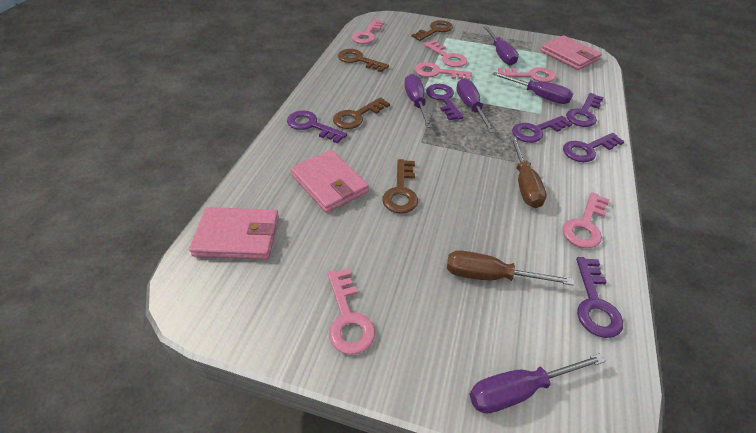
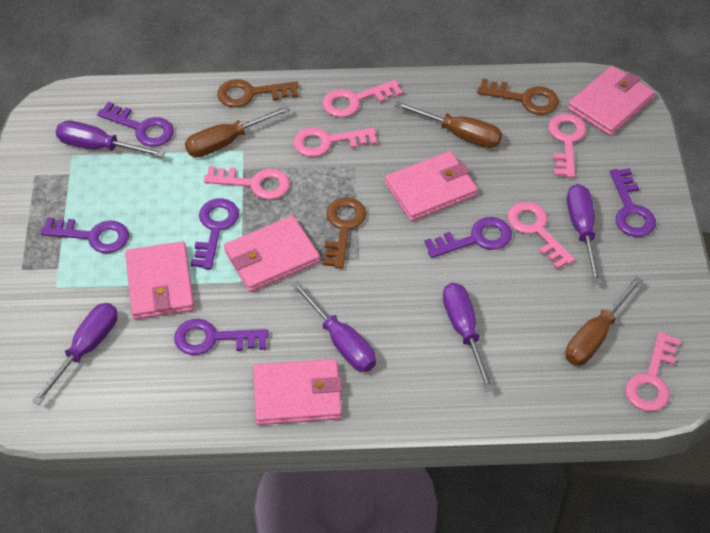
brown key: [333,97,390,129] [338,49,389,72] [382,159,418,213] [411,20,453,41] = 4 -> [217,79,299,107] [322,197,366,269] [477,79,559,115] = 3
brown screwdriver: [447,250,574,285] [510,136,547,208] = 2 -> [185,105,290,157] [395,101,502,148] [565,276,643,366] = 3
pink wallet: [189,207,279,259] [290,150,369,213] [540,35,602,70] = 3 -> [125,242,194,320] [224,216,320,292] [253,359,343,425] [385,151,478,221] [568,66,655,136] = 5

